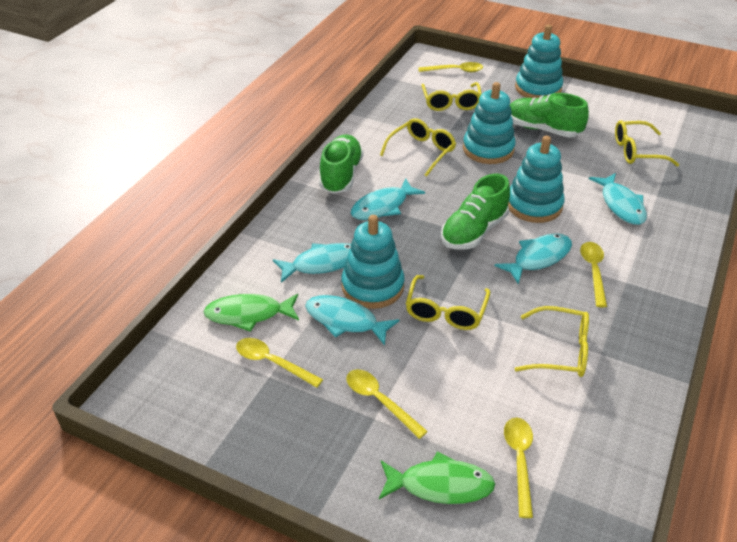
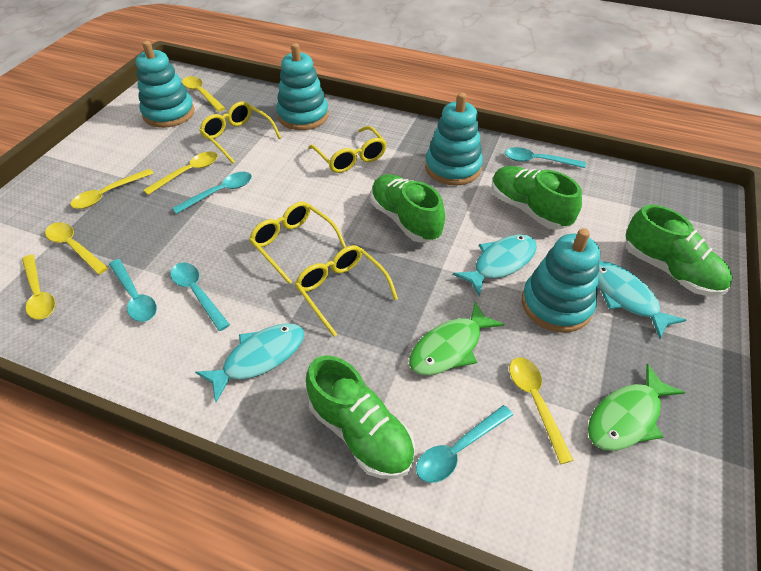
green shoe: [319,134,364,194] [441,174,510,250] [509,93,589,137] = 3 -> [306,355,415,479] [371,174,445,243] [491,166,582,230] [626,205,733,296] = 4
turquoise fish: [273,243,351,283] [305,295,400,345] [351,178,425,220] [495,233,572,284] [589,173,647,225] = 5 -> [195,323,305,402] [453,234,537,297] [597,261,686,339] = 3
turquoise spoon: none = 0 -> [109,259,157,322] [170,263,230,331] [172,172,252,214] [416,405,513,483] [505,147,586,168] = 5
yellow glasses: [380,118,456,177] [406,275,490,330] [422,82,482,111] [515,306,589,377] [615,120,679,166] = 5 -> [199,102,281,164] [249,201,346,284] [295,245,398,337] [308,126,387,173] = 4
yellow spoon: [236,338,323,388] [346,369,428,439] [418,62,483,72] [504,418,533,518] [580,242,607,307] = 5 -> [22,255,55,320] [45,222,108,274] [70,169,154,209] [143,151,218,195] [182,76,225,112] [509,357,574,464] = 6

